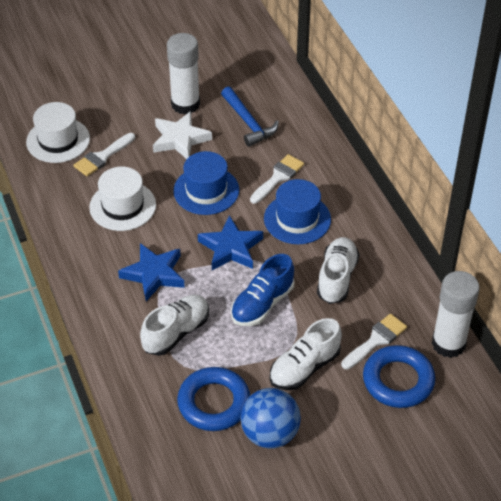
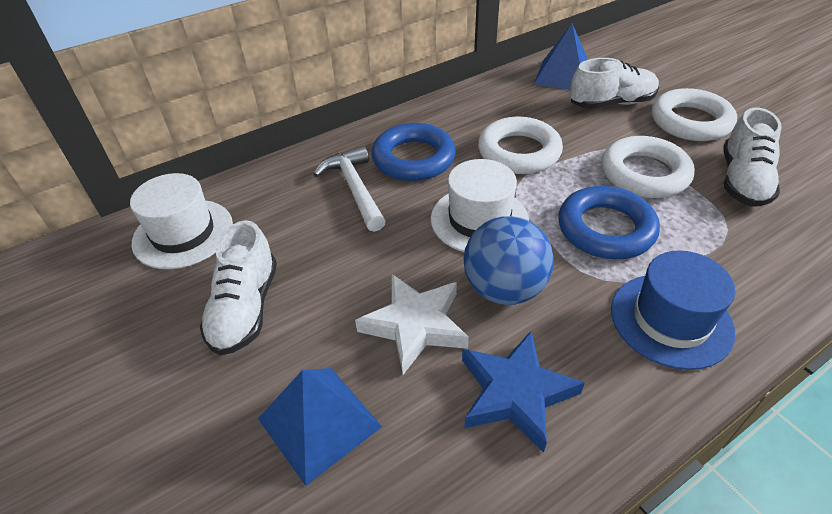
blue hammer: [221,87,279,147] = 1 -> none = 0
blue hat: [173,151,239,215] [264,179,331,244] = 2 -> [611,250,735,370] = 1
blue pyramid: none = 0 -> [258,368,382,486] [534,23,588,90] = 2
blue shoe: [231,254,294,326] = 1 -> none = 0
blue star: [118,243,185,301] [198,215,263,270] = 2 -> [462,331,585,453] = 1
white brush: [74,133,135,176] [250,154,304,204] [341,314,407,369] = 3 -> none = 0
white glue stick: [167,33,200,114] [432,271,480,358] = 2 -> none = 0
white hammer: none = 0 -> [313,145,386,232] = 1
white ring: none = 0 -> [478,117,563,174] [602,136,695,198] [652,88,737,141] = 3

